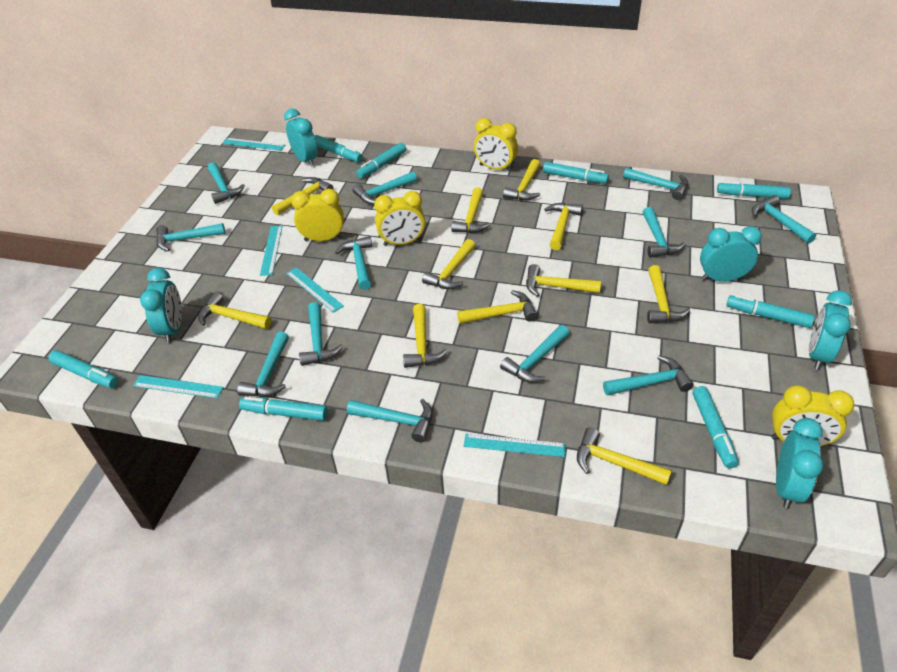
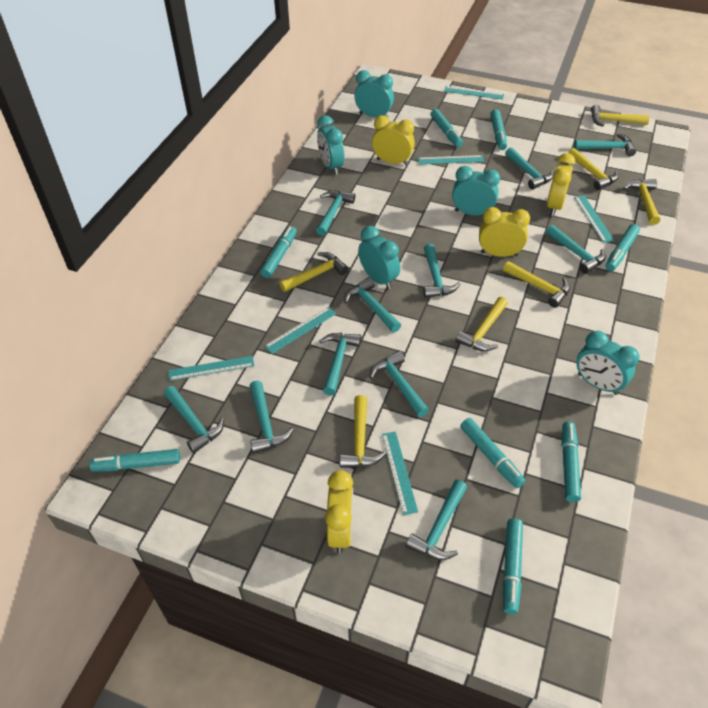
turquoise hammer: [156,223,225,251] [208,162,245,204] [237,331,289,397] [299,302,343,366] [335,236,373,290] [347,399,433,442] [353,172,417,204] [500,325,570,383] [603,355,693,396] [623,168,688,200] [643,207,685,258] [752,195,816,243] = 12 -> [164,386,224,453] [249,381,294,453] [316,191,355,236] [319,333,361,396] [344,277,401,332] [370,351,429,417] [406,480,467,560] [423,244,460,298] [505,147,554,190] [546,225,606,274] [574,133,636,156] = 11
turquoise ruler: [133,375,223,398] [223,138,285,151] [260,226,283,276] [286,267,344,313] [464,433,566,457] = 5 -> [168,356,254,381] [264,307,336,354] [382,431,418,515] [418,155,484,164] [444,86,504,100] [574,195,614,243] = 6
yellow hammer: [198,292,272,329] [272,177,334,215] [403,304,447,368] [422,239,475,289] [451,187,490,233] [457,290,538,324] [503,159,540,201] [526,264,601,297] [544,203,583,250] [577,427,672,485] [647,265,690,324] = 11 -> [279,252,348,292] [340,395,386,468] [455,297,508,351] [503,261,570,308] [568,148,619,190] [591,105,650,127] [623,179,660,225] = 7

